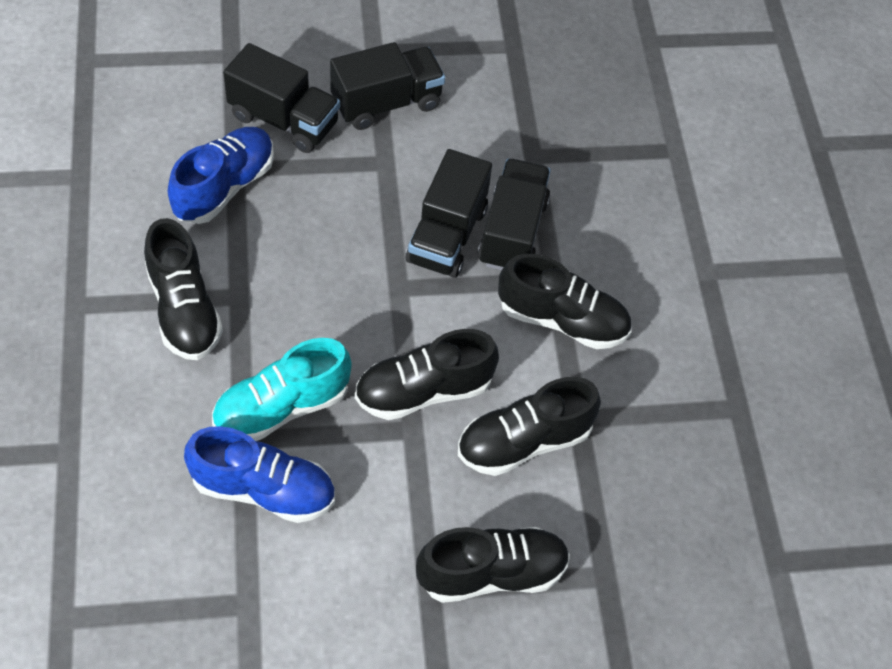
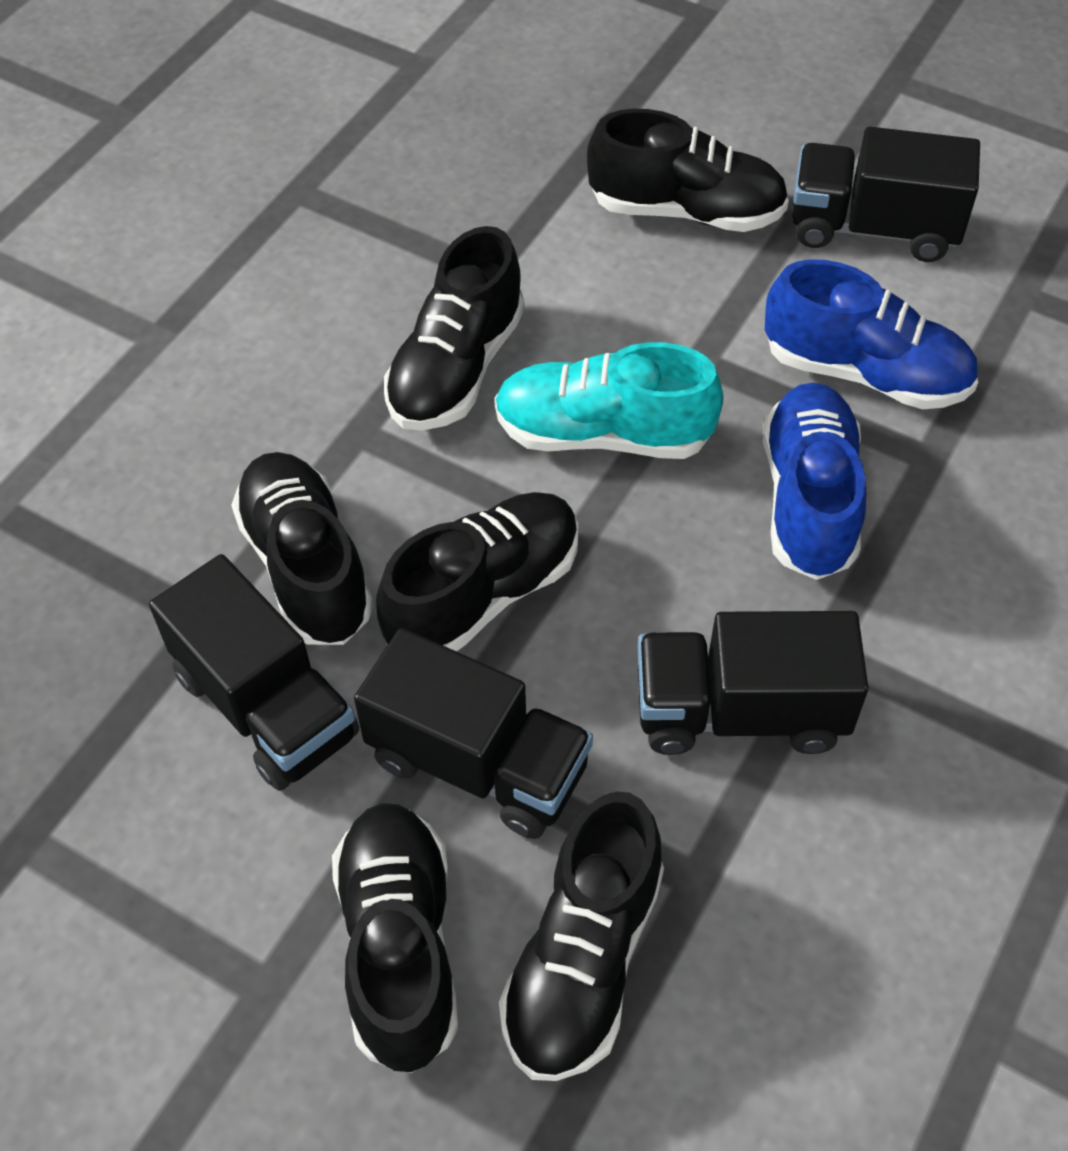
black shoe: [144,218,223,360] [355,329,499,420] [416,527,570,603] [458,377,601,476] [498,254,632,349] = 5 -> [231,452,374,645] [332,803,458,1073] [376,492,579,651] [384,226,525,430] [499,791,664,1081] [587,109,789,232] = 6

